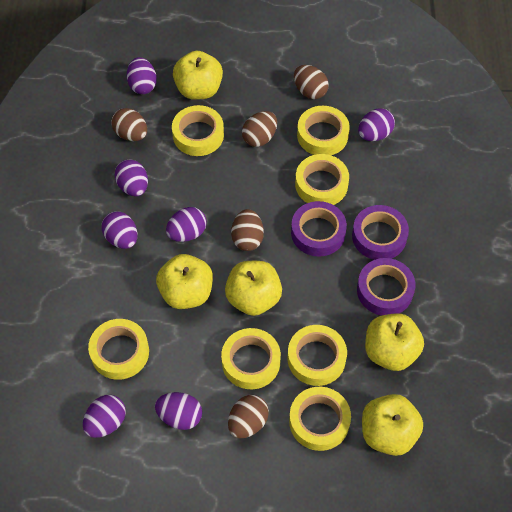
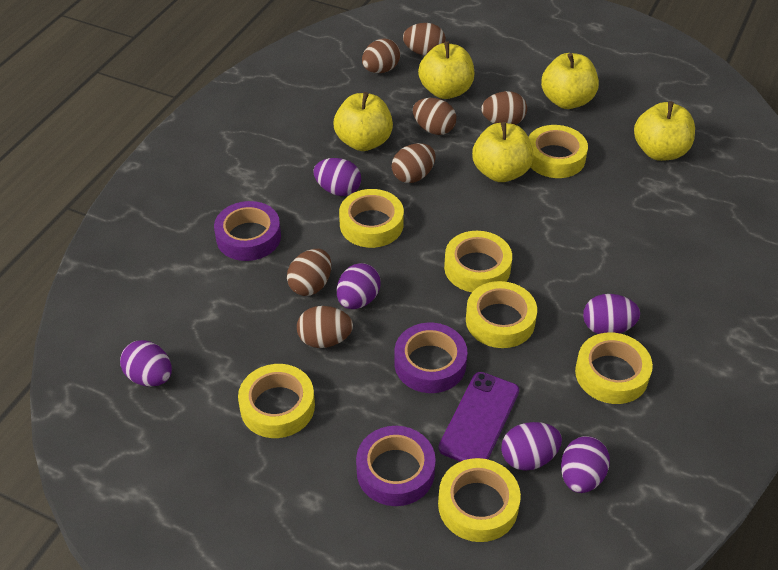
brown egg: [111,108,147,141] [228,395,269,438] [231,209,264,251] [242,111,277,147] [294,65,329,99] = 5 -> [287,249,331,296] [297,306,353,348] [362,39,400,73] [392,143,436,183] [403,23,446,56] [413,98,456,135] [481,91,527,125] = 7
purple egg: [83,395,126,438] [101,211,138,249] [114,159,148,196] [127,57,157,94] [155,392,202,430] [166,207,207,242] [358,108,395,141] = 7 -> [120,340,172,387] [313,158,361,196] [337,263,381,309] [501,422,562,471] [561,436,610,493] [583,294,640,334] = 6
purple phone: none = 0 -> [439,372,519,462] = 1

